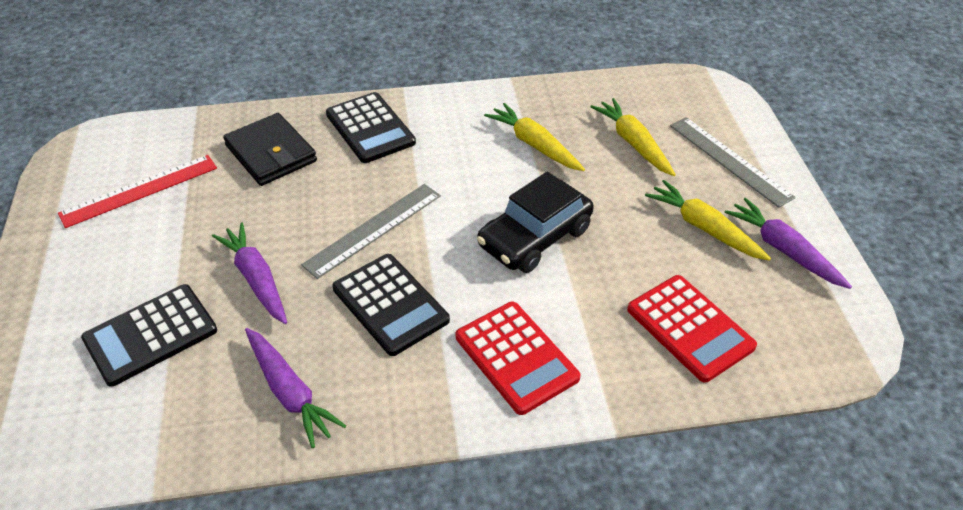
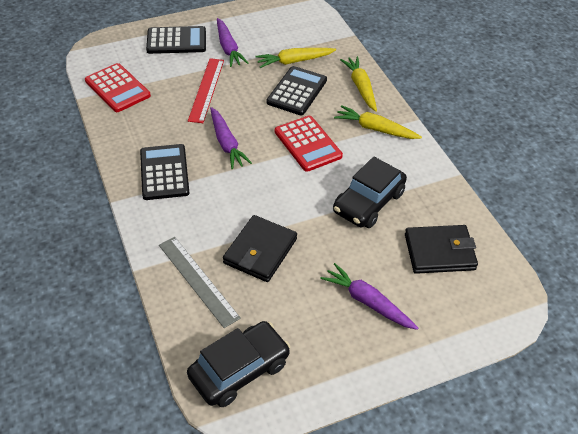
black car: [477,172,594,273] = 1 -> [187,321,290,407] [333,156,407,228] = 2
black wallet: [223,113,317,186] = 1 -> [223,215,297,282] [405,225,478,274] = 2
grey ruler: [301,184,441,279] [670,117,796,208] = 2 -> [159,237,241,328] = 1

